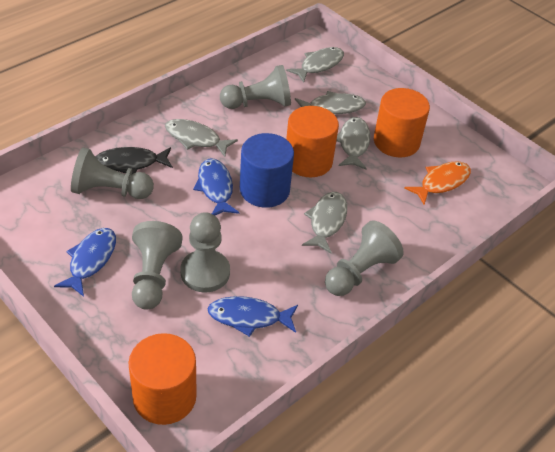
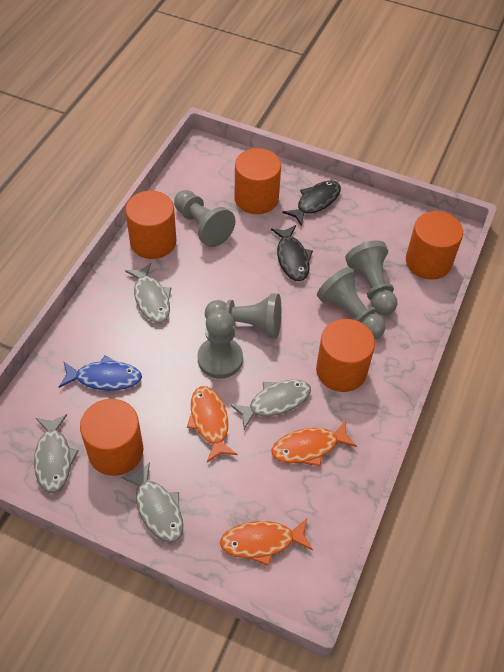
black fish: [95,147,173,174] = 1 -> [271,225,313,281] [283,181,341,227] = 2
blue cylinder: [240,133,294,208] = 1 -> none = 0
blue fish: [54,228,116,297] [193,158,240,216] [208,296,298,337] = 3 -> [59,356,142,391] = 1
grey fish: [165,119,238,157] [286,47,344,83] [295,91,366,114] [302,192,347,254] [336,117,371,170] = 5 -> [34,414,79,493] [121,462,183,543] [125,263,171,323] [230,380,311,429] = 4
orange cylinder: [128,333,197,425] [286,106,339,177] [374,88,430,157] = 3 -> [80,399,144,476] [125,191,177,259] [235,148,281,214] [316,319,375,392] [406,211,463,280] = 5
orange fish: [404,161,471,205] = 1 -> [187,386,237,462] [220,519,313,566] [272,420,357,467] = 3

